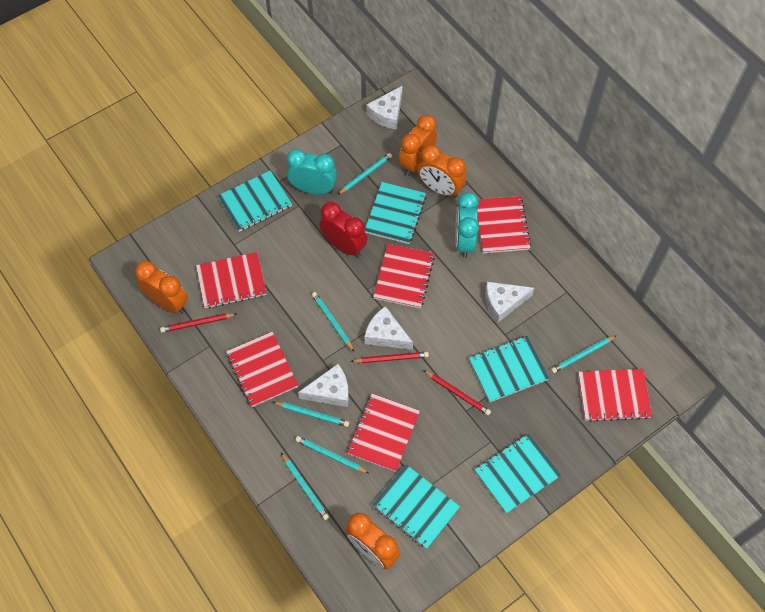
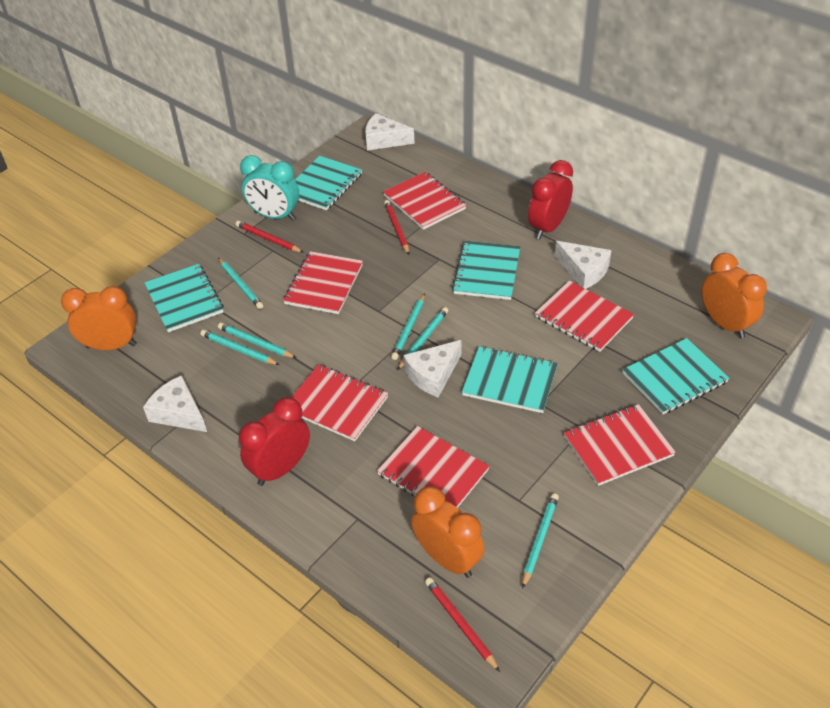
orange clock: [135,261,188,314] [346,513,400,569] [399,115,437,176] [418,145,466,198] = 4 -> [61,286,137,350] [411,486,484,578] [702,253,767,338] = 3
red clock: [320,202,367,257] = 1 -> [239,397,310,486] [528,160,573,239] = 2
turquoise clock: [287,149,337,195] [455,192,479,258] = 2 -> [240,155,299,221] = 1

